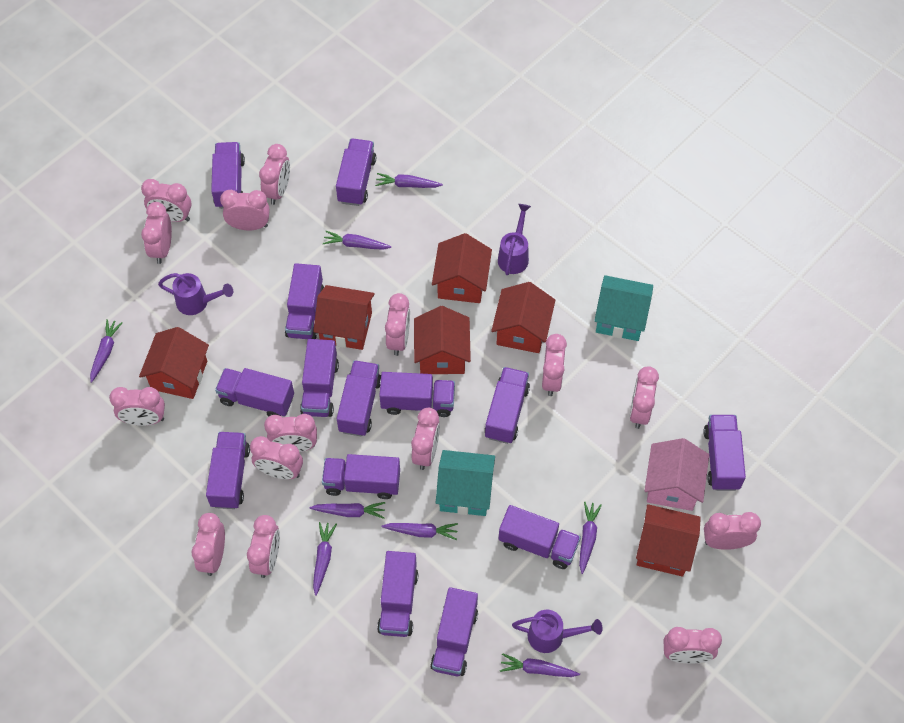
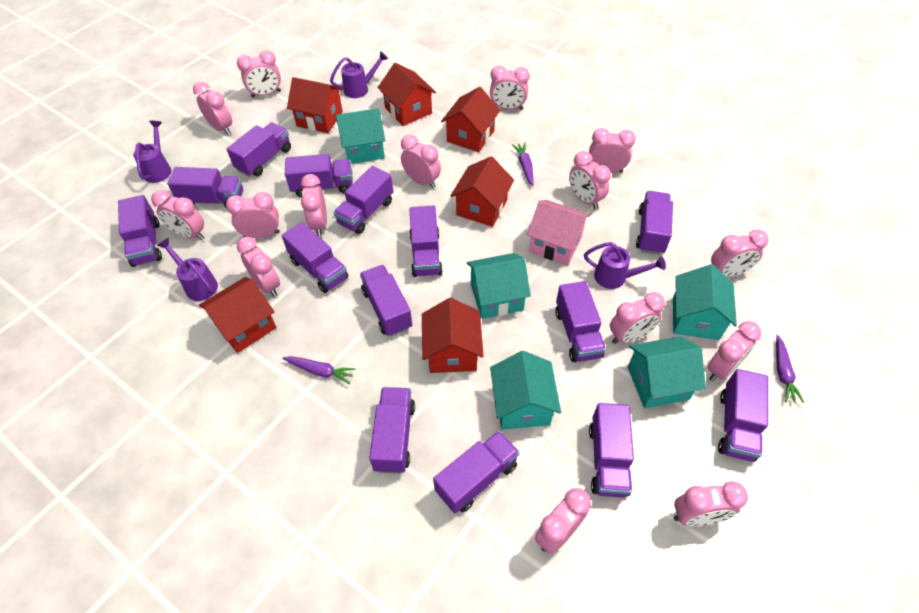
purple carrot: [90,319,123,383] [309,502,385,519] [313,522,337,596] [323,231,391,250] [375,173,443,188] [382,523,458,540] [500,653,580,677] [579,502,602,574] = 8 -> [282,356,356,384] [512,143,533,186] [776,335,804,403] = 3
purple watering can: [158,273,233,315] [498,204,531,275] [512,610,603,653] = 3 -> [133,121,171,183] [157,238,218,301] [330,51,388,98] [584,242,666,289] = 4
turquoise house: [436,450,495,516] [594,275,653,341] = 2 -> [336,108,385,164] [467,253,531,319] [490,351,561,430] [628,336,706,408] [673,264,737,340] = 5

